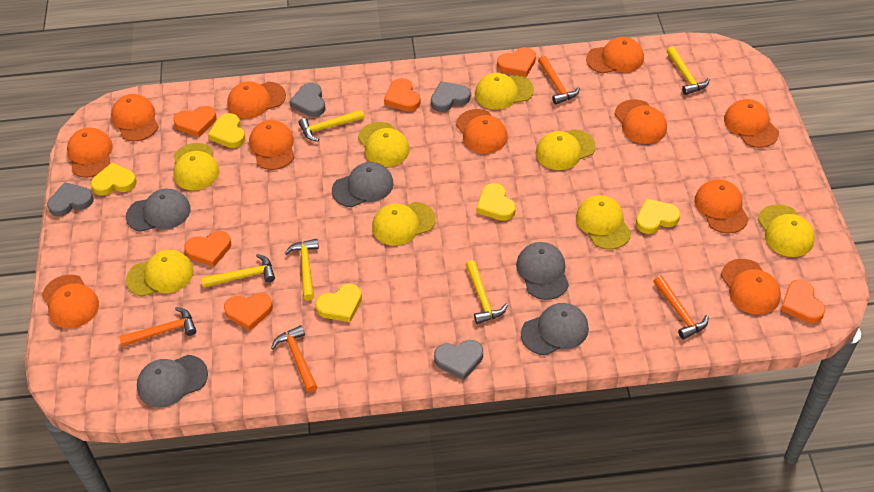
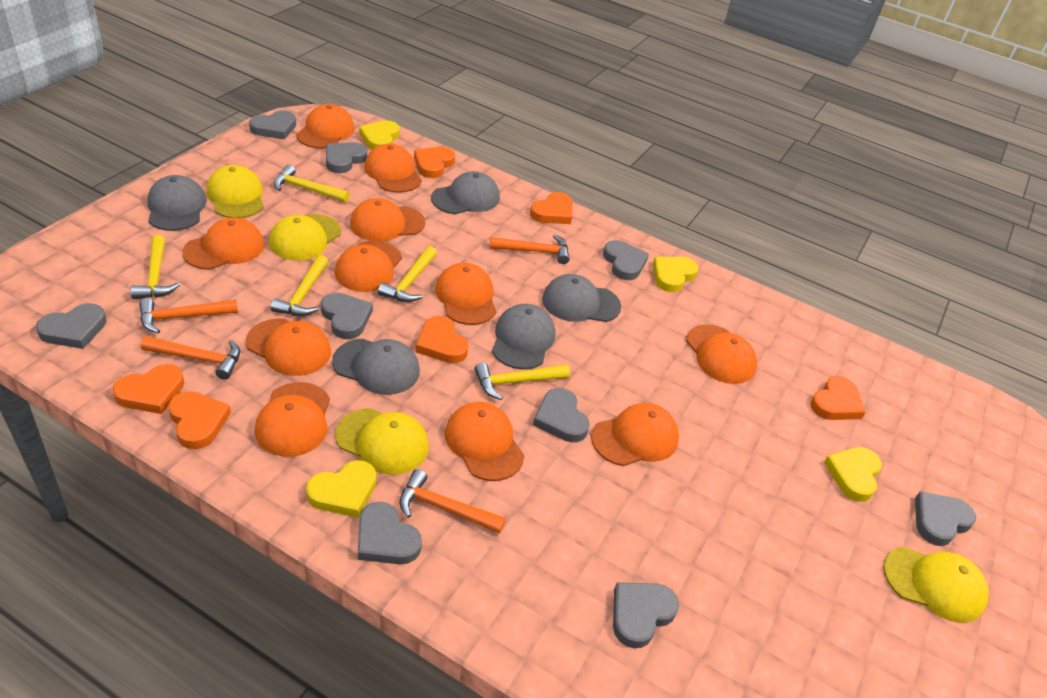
grey heart: [47,182,94,217] [289,83,326,117] [431,81,471,112] [434,340,483,380] = 4 -> [36,303,107,349] [249,110,296,139] [321,293,373,339] [326,142,367,173] [358,502,422,565] [533,388,590,442] [603,240,649,280] [613,583,679,648] [915,491,976,546] = 9
yellow cap: [126,250,194,297] [174,143,219,190] [358,122,410,167] [372,202,436,246] [475,73,534,110] [536,129,596,170] [576,195,631,250] [758,204,815,257] = 8 -> [207,165,264,218] [269,214,341,261] [335,408,429,475] [883,547,989,623] = 4
yellow heart: [91,163,137,196] [208,113,245,148] [316,284,362,322] [476,183,516,221] [636,198,680,234] = 5 -> [306,460,376,518] [359,120,400,150] [653,257,699,292] [824,447,882,502] = 4

